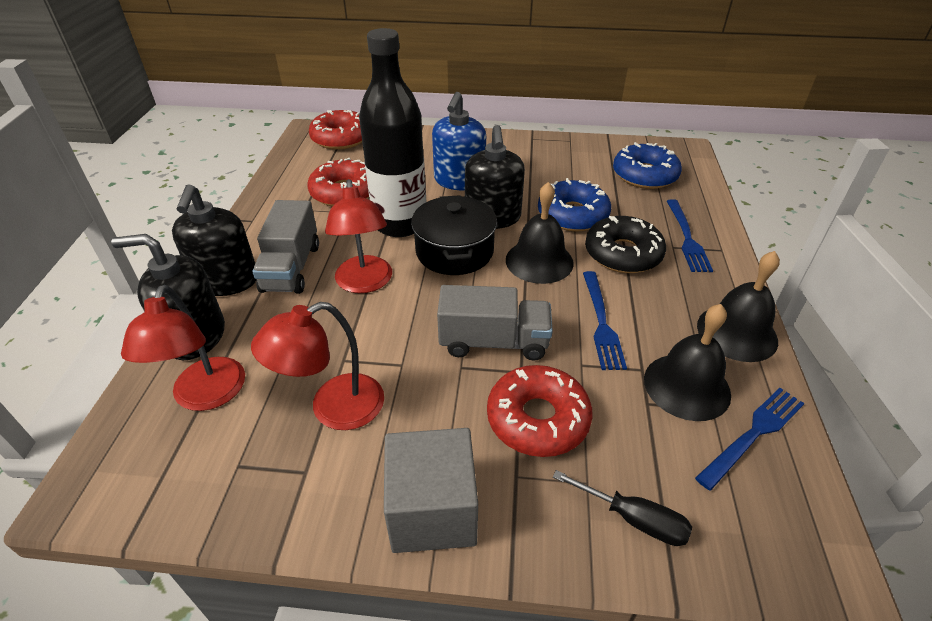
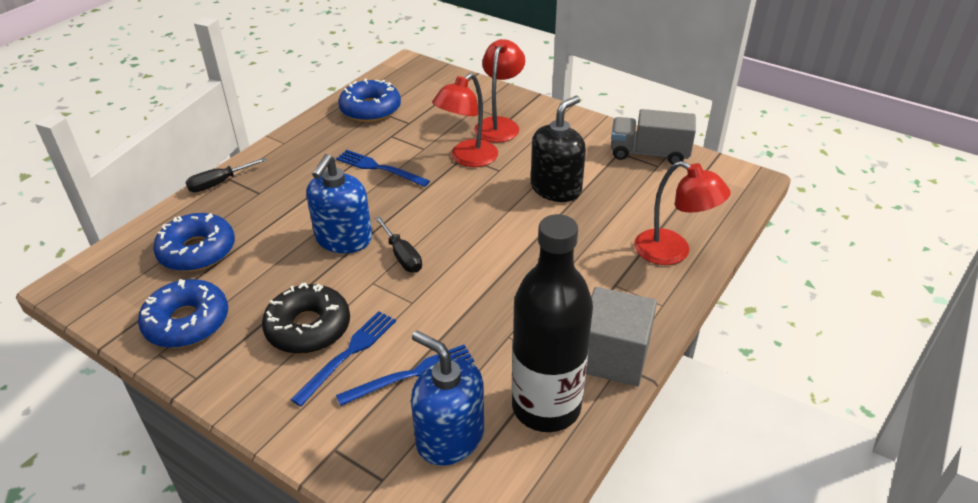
black bell: [506,182,574,284] [644,304,731,421] [697,251,780,362] = 3 -> none = 0
black pot: [411,195,497,275] = 1 -> none = 0
black screwdriver: [553,470,692,546] = 1 -> [185,157,266,192] [375,216,422,273] = 2
black soap dispenser: [111,234,225,360] [172,184,257,296] [465,125,525,229] = 3 -> [531,96,586,202] = 1
blue donut: [538,178,611,231] [613,142,682,189] = 2 -> [138,279,228,348] [153,213,235,272] [339,78,401,122] = 3
blue soap dispenser: [432,92,486,190] = 1 -> [306,154,372,253] [411,331,484,466] = 2
grey truck: [252,200,319,294] [437,285,553,361] = 2 -> [611,109,696,165] = 1
red donut: [308,158,369,207] [309,110,362,150] [487,365,593,457] = 3 -> none = 0

